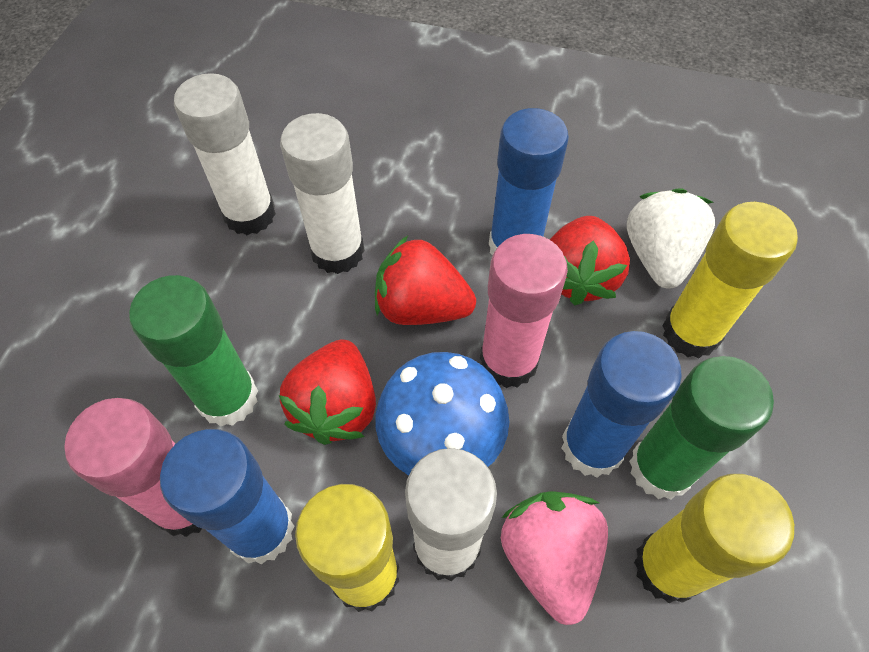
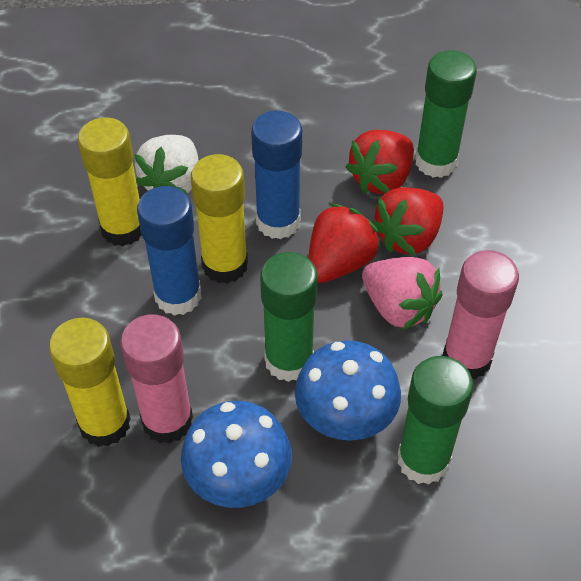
blue glue stick: [160,429,295,564] [489,108,569,255] [561,331,682,477] = 3 -> [137,186,202,316] [251,111,302,239] = 2
blue mushroom: [375,352,509,476] = 1 -> [181,401,292,508] [295,340,401,441] = 2
green glue stick: [129,275,258,427] [629,356,774,500] = 2 -> [260,252,318,382] [397,356,474,485] [415,50,477,178] = 3
white glue stick: [174,73,276,235] [280,113,365,274] [405,448,497,581] = 3 -> none = 0

